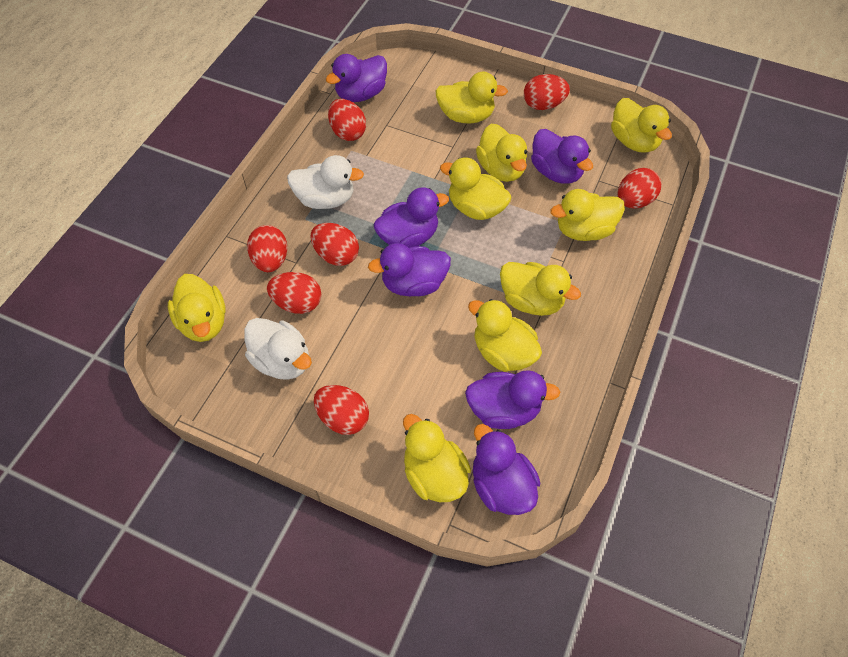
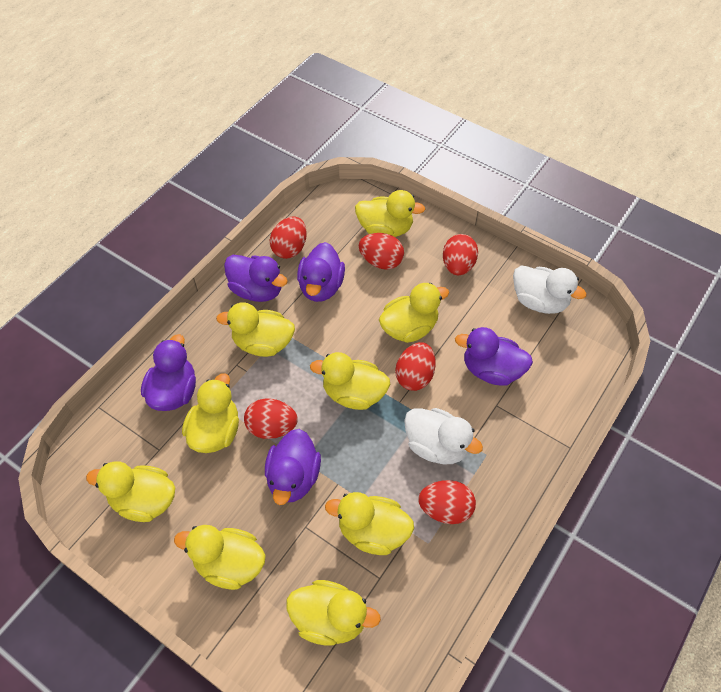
purple duck: [326,54,387,102] [368,243,451,296] [374,187,449,248] [465,370,560,429] [473,424,540,515] [531,129,593,184] = 6 -> [141,334,196,411] [224,255,288,302] [265,429,321,505] [297,242,345,302] [455,327,533,386] = 5
red egg: [247,225,287,272] [267,272,321,314] [310,223,359,266] [314,385,369,435] [328,99,366,141] [524,74,570,110] [617,168,662,208] = 7 -> [244,398,298,439] [270,216,307,259] [359,233,404,270] [395,342,436,391] [418,480,476,524] [443,234,478,275] = 6

